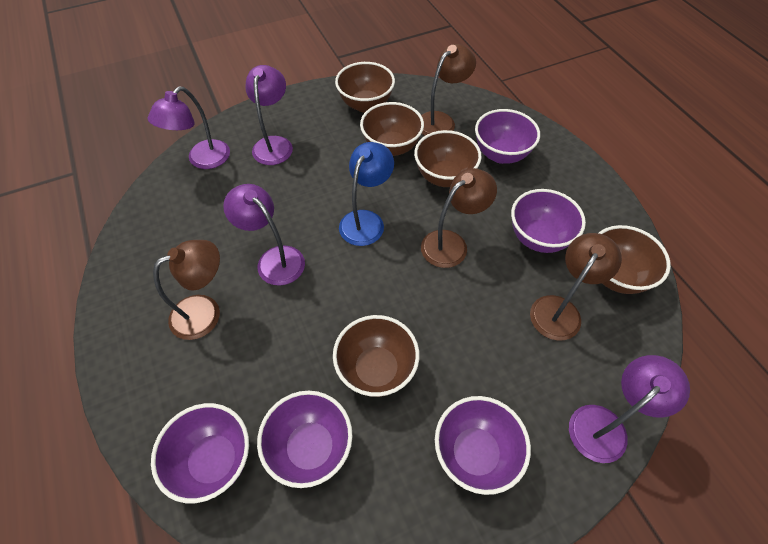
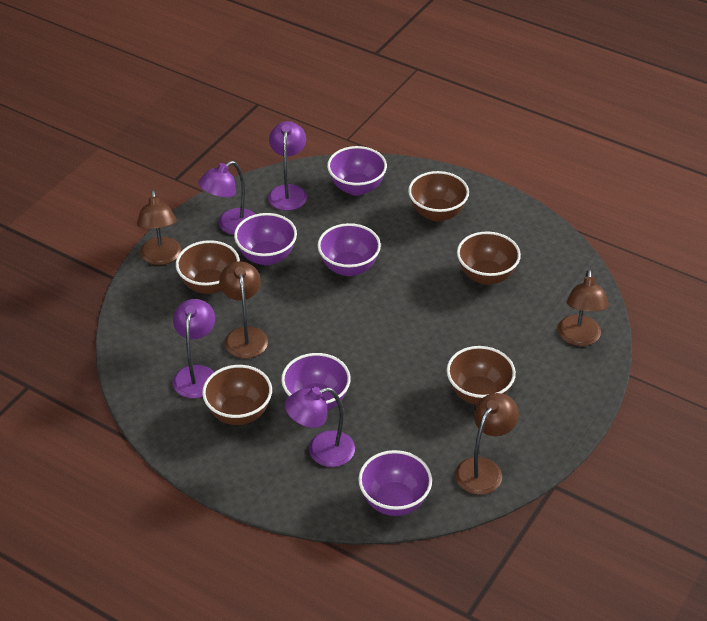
blue lamp: [339,142,394,246] = 1 -> none = 0

